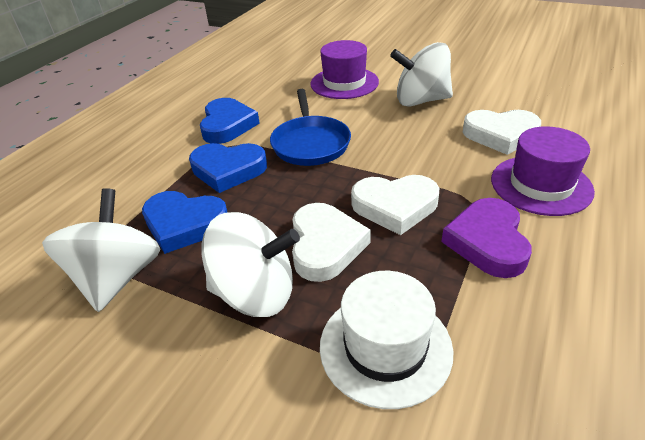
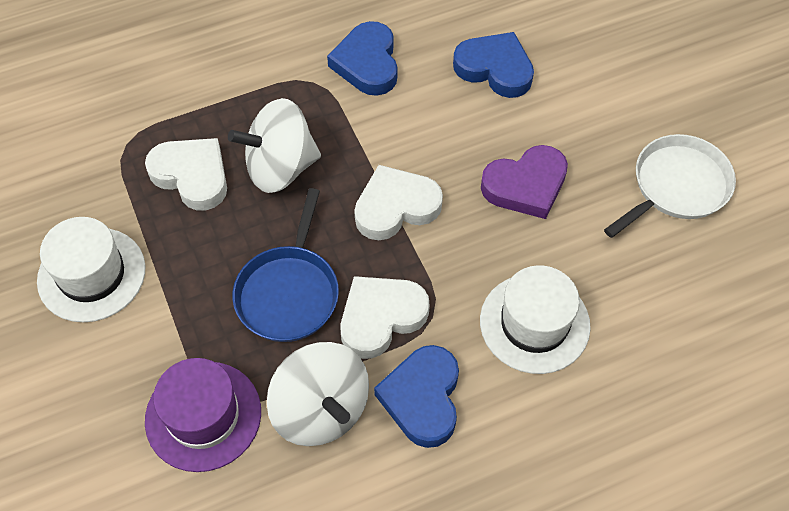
purple hat: [310,40,379,99] [491,126,595,216] = 2 -> [145,358,261,472] = 1
white hat: [320,271,453,409] = 1 -> [37,217,145,322] [480,265,591,374] = 2
white pan: none = 0 -> [604,134,736,238] = 1
white spinning top: [42,188,160,312] [201,212,300,317] [390,42,453,106] = 3 -> [228,98,321,193] [267,342,369,446] = 2

